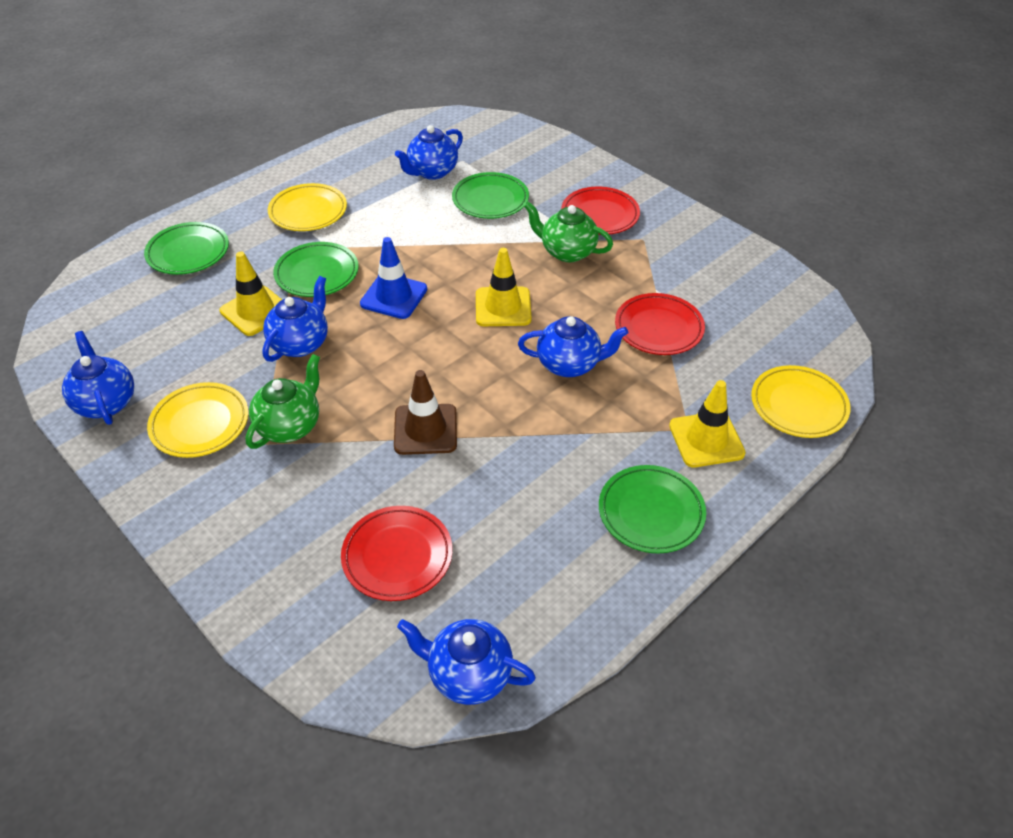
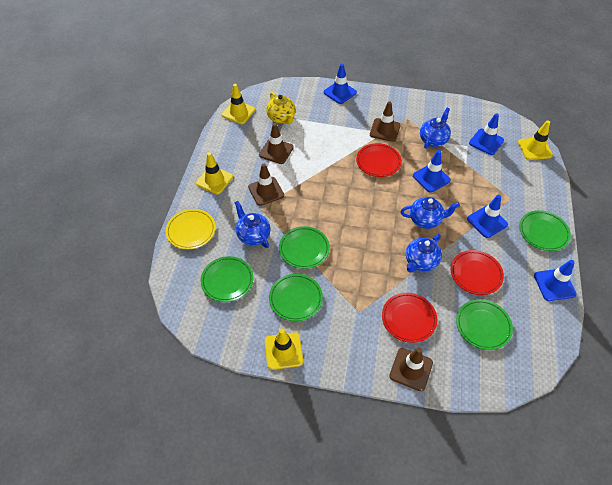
blue teapot: [62,331,134,425] [262,276,328,362] [395,125,463,180] [397,619,536,705] [518,316,628,377] = 5 -> [234,201,270,248] [400,197,460,229] [406,234,442,273] [420,108,451,149] = 4
blue traffic cone: [360,237,427,319] = 1 -> [324,64,357,104] [413,150,451,192] [467,195,508,238] [469,113,504,155] [534,260,576,301] = 5
brown traffic cone: [394,370,457,455] = 1 -> [248,164,284,206] [259,123,294,164] [370,102,401,142] [389,348,433,391] = 4
green plate: [144,222,229,275] [273,242,359,297] [452,172,529,219] [599,465,706,553] = 4 -> [201,256,253,302] [269,274,323,322] [279,226,330,269] [456,299,513,350] [519,210,571,251] = 5
green teapot: [246,354,320,449] [524,202,613,262] = 2 -> none = 0
yellow plate: [147,382,249,458] [268,183,347,231] [751,365,851,438] = 3 -> [166,209,216,249] = 1
yellow teapot: none = 0 -> [266,92,296,124] = 1
yellow traffic cone: [220,252,282,336] [476,248,531,326] [669,380,746,467] = 3 -> [196,152,233,194] [222,84,255,124] [265,329,303,370] [518,120,553,160] = 4

